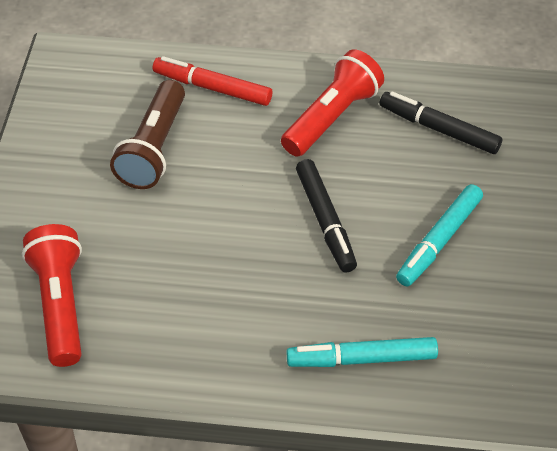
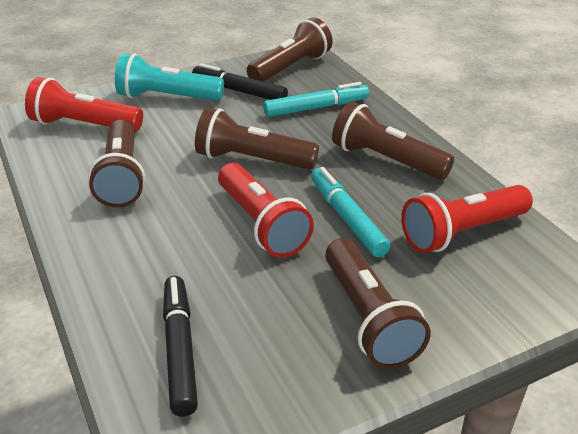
brown flashlight: [110,80,185,189] = 1 -> [88,120,145,207] [195,108,319,170] [247,18,333,82] [325,238,431,369] [332,101,454,180] = 5
red flashlight: [22,224,82,367] [281,50,384,157] = 2 -> [25,77,143,132] [218,163,314,257] [401,185,533,253] = 3
red marker: [153,56,272,106] = 1 -> none = 0
turquoise flashlight: none = 0 -> [115,53,224,101] = 1

